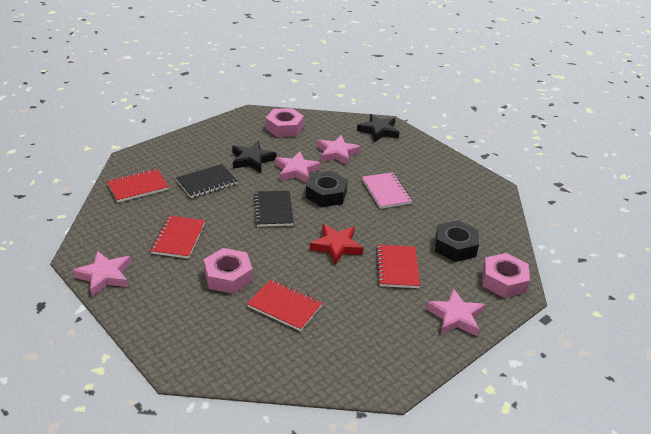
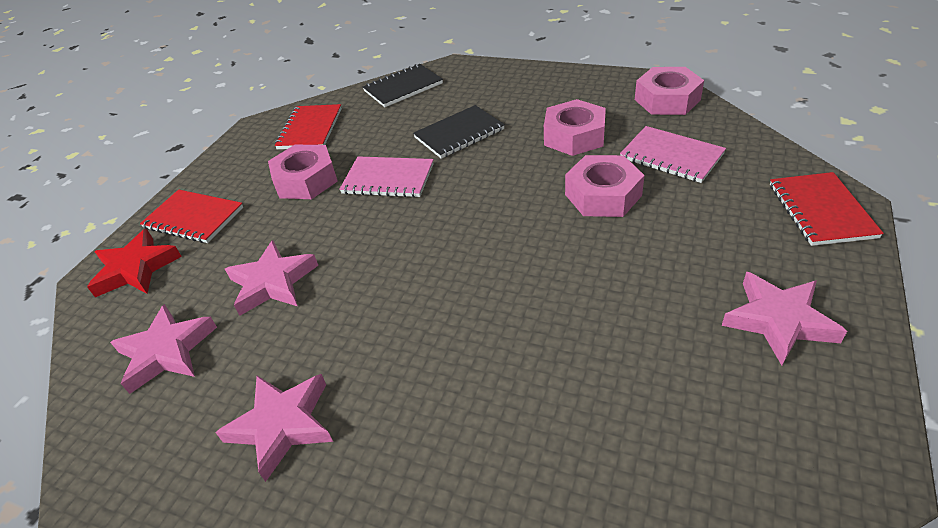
black nut: [306,171,348,207] [435,220,479,262] = 2 -> none = 0
black star: [232,141,277,173] [357,114,399,142] = 2 -> none = 0
pink notebook: [362,172,412,209] = 1 -> [339,156,434,198] [620,126,726,183] = 2
pink nut: [204,248,253,294] [266,108,304,137] [482,253,530,298] = 3 -> [268,145,338,199] [544,99,606,156] [565,155,645,217] [635,67,704,115] = 4
red notebook: [107,169,169,203] [151,216,205,259] [247,279,323,331] [376,245,420,288] = 4 -> [140,190,243,243] [275,104,342,149] [770,172,884,246] = 3

